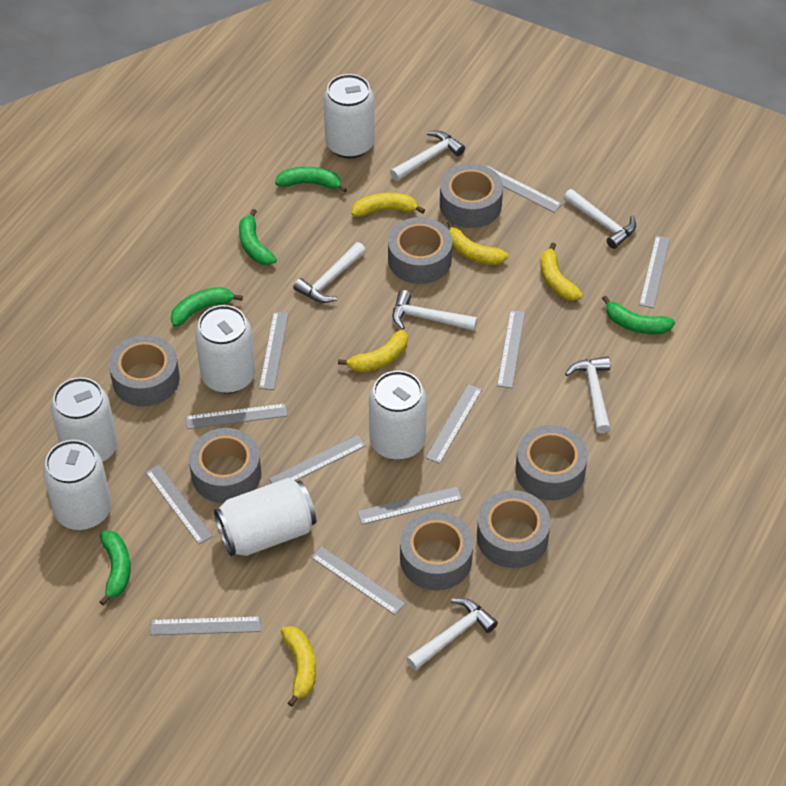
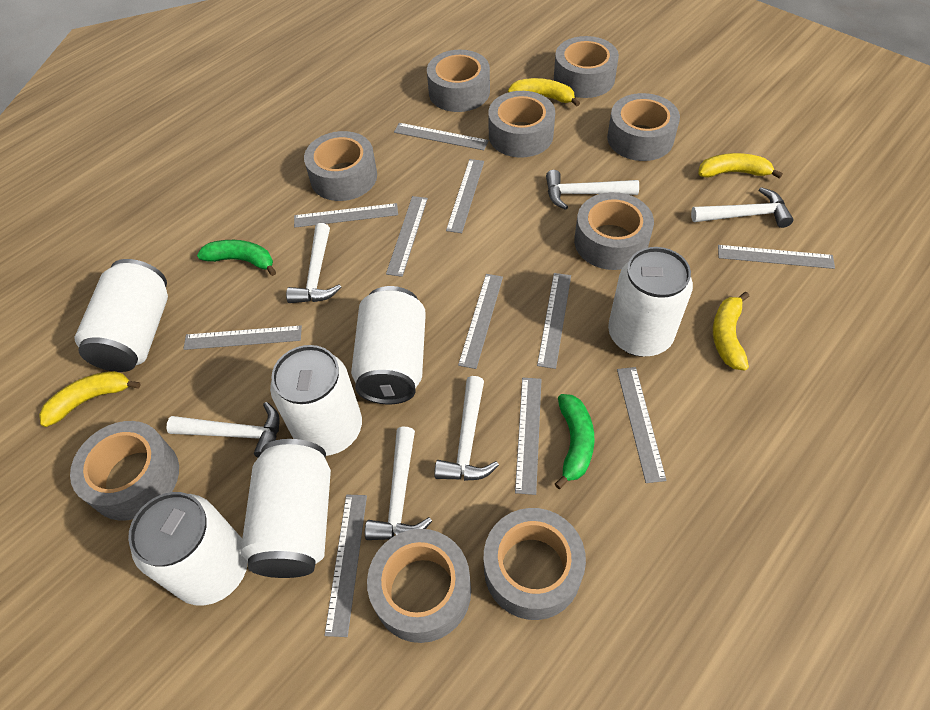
green banana: [100,531,131,606] [171,287,243,327] [239,209,277,265] [275,167,347,193] [602,296,675,334] = 5 -> [197,240,276,276] [555,394,594,489] = 2
grey tape: [109,335,180,406] [189,428,261,503] [388,217,452,284] [400,512,473,590] [440,163,503,228] [477,490,551,568] [515,425,588,500] = 7 -> [70,421,179,521] [304,131,377,201] [367,529,471,643] [427,50,490,112] [484,508,586,620] [488,91,555,158] [554,36,619,98] [574,192,654,270] [607,93,680,161] = 9
yellow banana: [281,626,316,707] [338,329,407,372] [352,192,425,217] [447,221,508,265] [541,242,583,301] = 5 -> [39,371,141,427] [508,78,580,107] [698,153,783,179] [713,292,749,371] = 4

